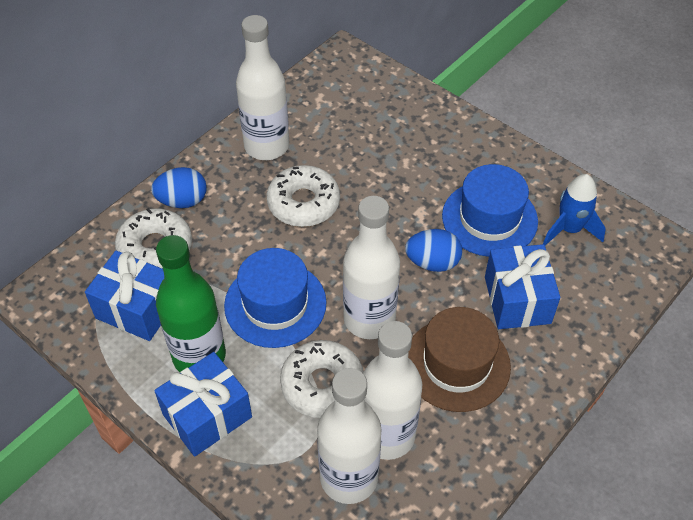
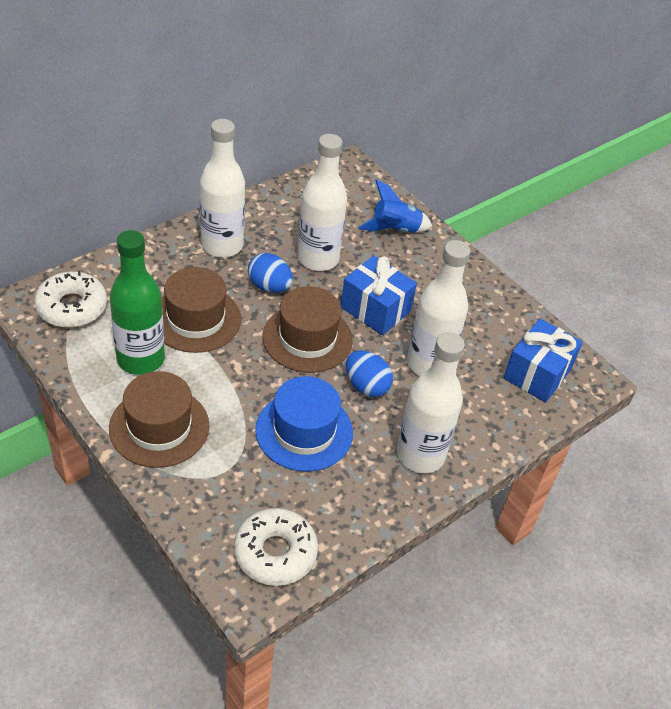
blue gift: [85,250,164,341] [154,352,252,457] [485,244,560,329] = 3 -> [341,256,417,335] [504,318,583,403] = 2
blue hat: [224,248,327,348] [442,164,538,257] = 2 -> [255,376,353,472] = 1
brown hat: [408,307,511,412] = 1 -> [109,371,209,468] [161,267,241,353] [263,286,353,373] = 3
white donut: [115,208,192,269] [267,165,340,227] [280,340,364,418] = 3 -> [34,270,107,328] [234,508,318,586] = 2

